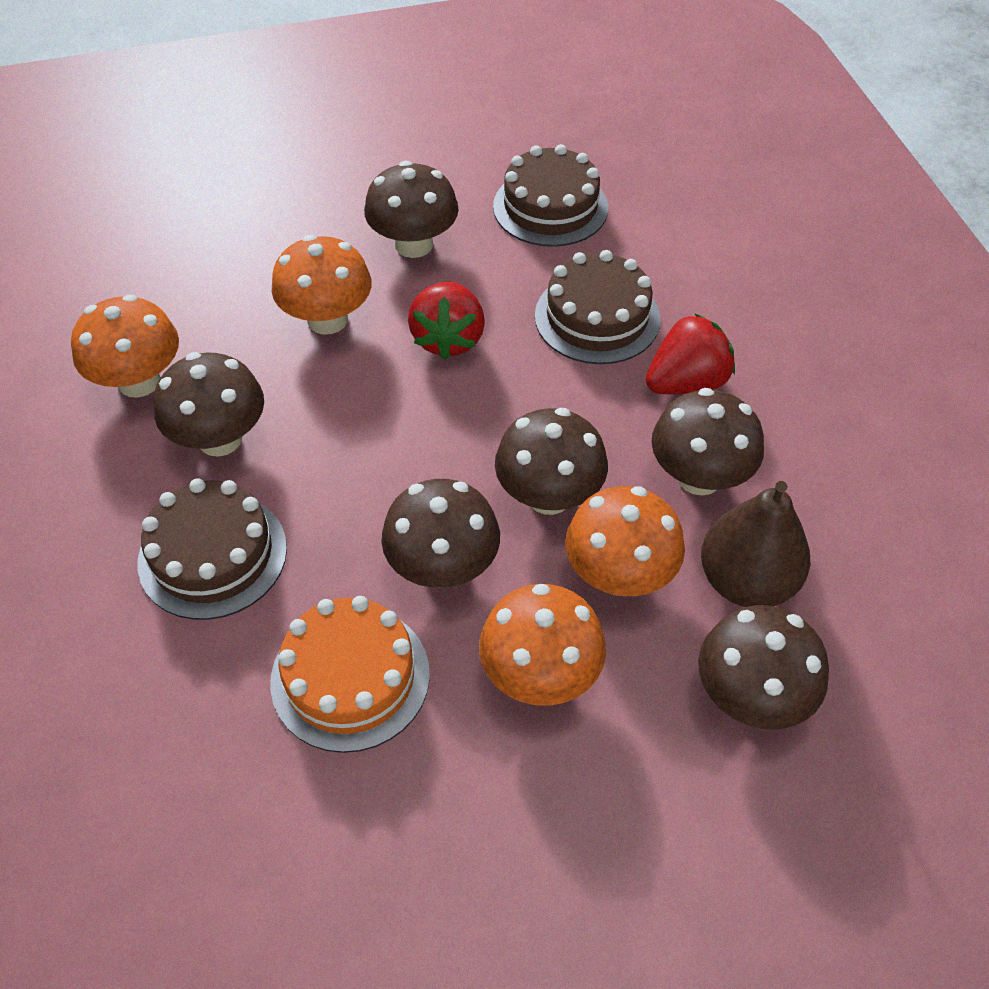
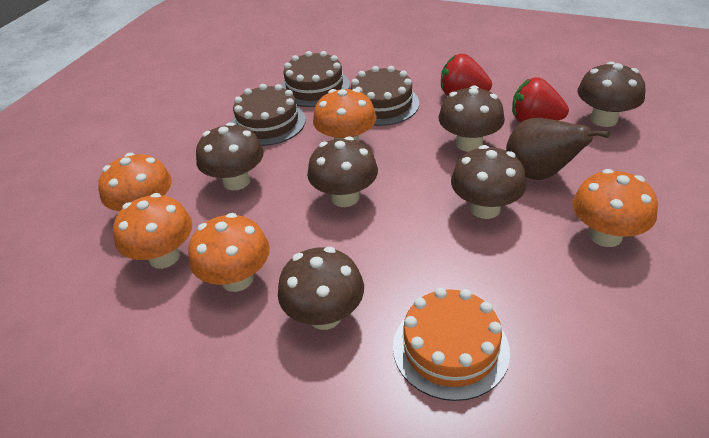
orange mushroom: [71,294,179,397] [272,235,372,335] [479,584,606,706] [565,486,685,596] = 4 -> [98,153,172,211] [113,193,192,269] [188,213,270,292] [313,88,377,141] [572,169,658,247] = 5

